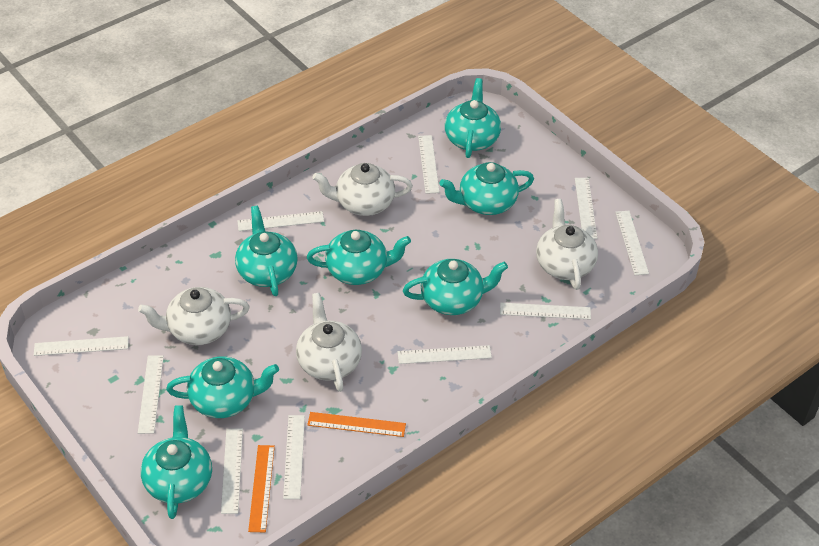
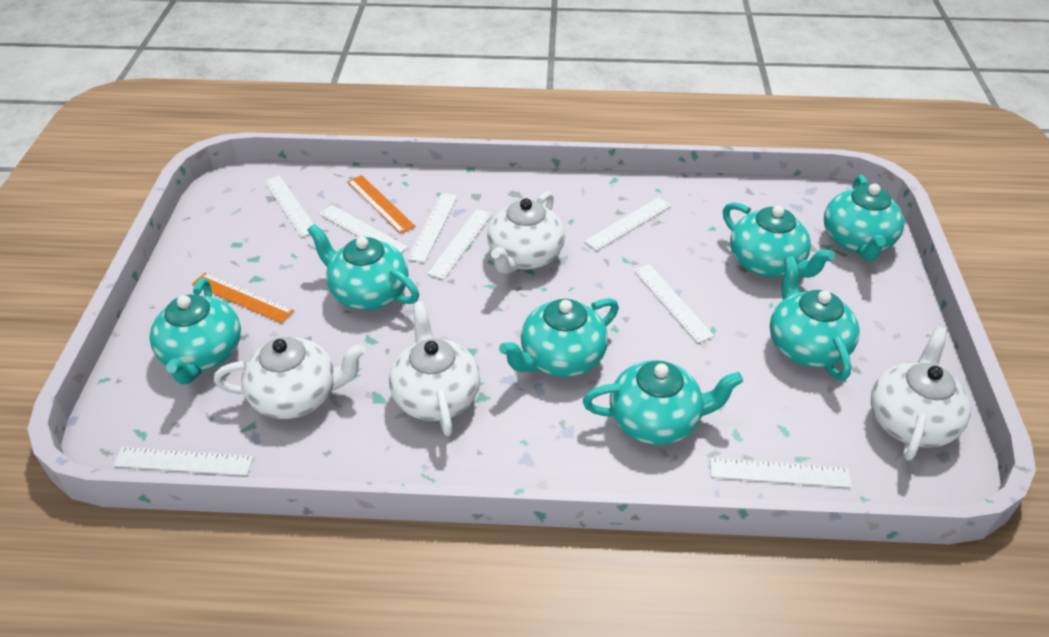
white ruler: [34,336,129,356] [138,355,164,434] [221,428,243,514] [237,211,324,231] [283,415,305,499] [398,345,492,364] [418,135,440,194] [500,303,591,320] [575,178,597,239] [615,211,649,275] = 10 -> [113,447,254,476] [264,175,313,237] [319,205,408,253] [407,193,458,263] [427,209,492,280] [584,197,671,251] [633,264,714,343] [710,458,852,488] = 8

